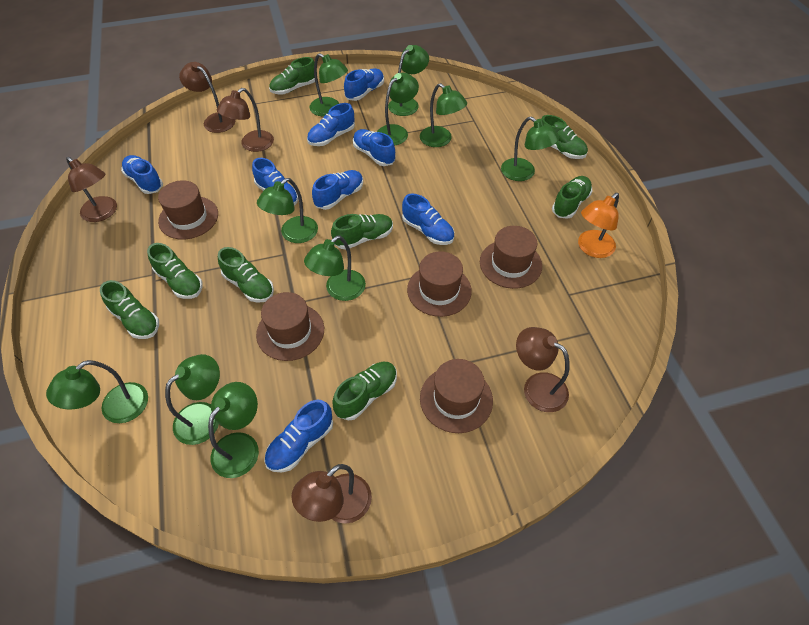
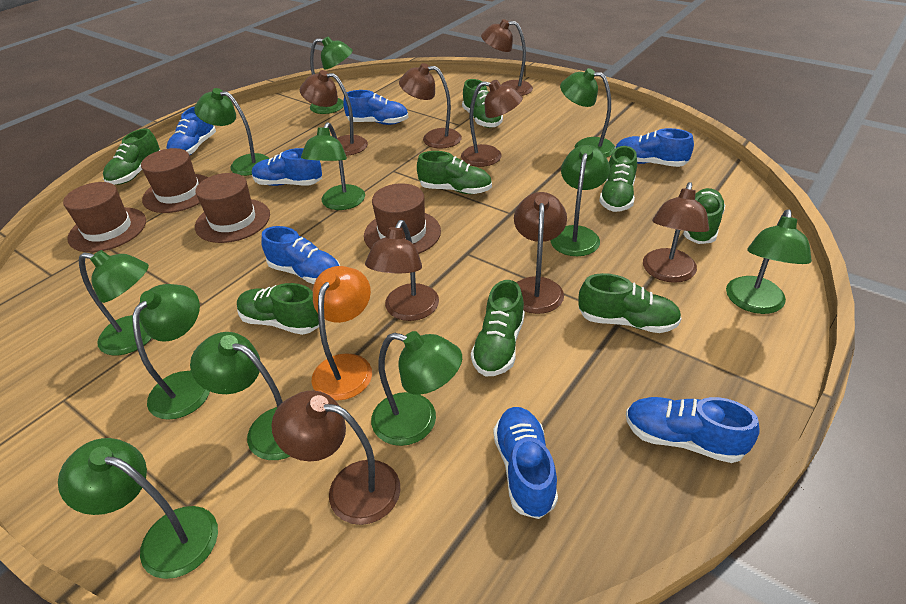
blue shoe: [121,155,163,194] [252,158,298,206] [264,400,333,472] [307,103,355,146] [312,170,363,210] [344,69,384,101] [353,129,396,166] [402,193,454,245] = 8 -> [166,106,216,156] [252,148,322,186] [261,226,340,284] [343,90,409,125] [493,407,558,519] [615,128,694,167] [626,397,760,463] = 7
brown hat: [158,180,218,239] [256,292,324,361] [407,251,472,317] [420,359,493,433] [480,226,542,289] = 5 -> [63,182,146,252] [141,148,208,213] [195,173,270,243] [364,183,441,254] = 4
brown lamp: [66,157,117,222] [179,62,235,133] [217,88,274,152] [291,464,372,524] [516,327,570,412] = 5 -> [271,391,401,525] [300,70,368,156] [365,220,439,321] [399,63,462,148] [461,80,523,167] [481,19,533,96] [514,192,567,314] [643,182,709,283] = 8
green lamp: [46,360,148,423] [165,354,220,445] [208,382,259,478] [257,178,318,243] [304,235,366,301] [310,53,348,117] [377,73,419,145] [388,45,429,116] [420,83,467,147] [501,117,559,181] = 10 -> [58,438,218,579] [79,250,152,356] [133,284,210,420] [190,332,290,460] [194,88,270,176] [301,122,365,210] [310,36,353,114] [371,331,462,446] [550,145,610,256] [560,68,615,158] [726,209,812,314] = 11

